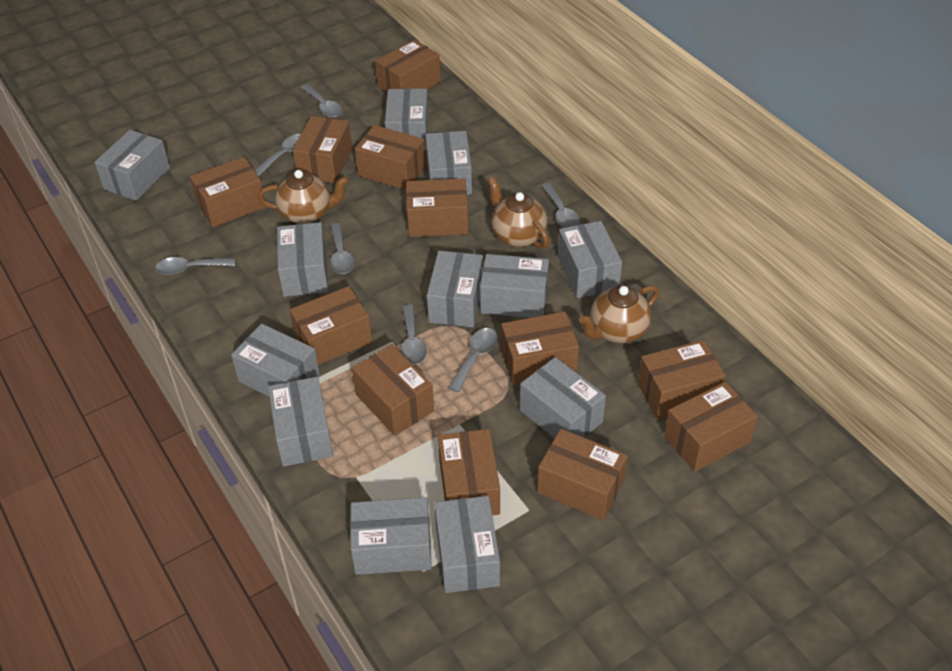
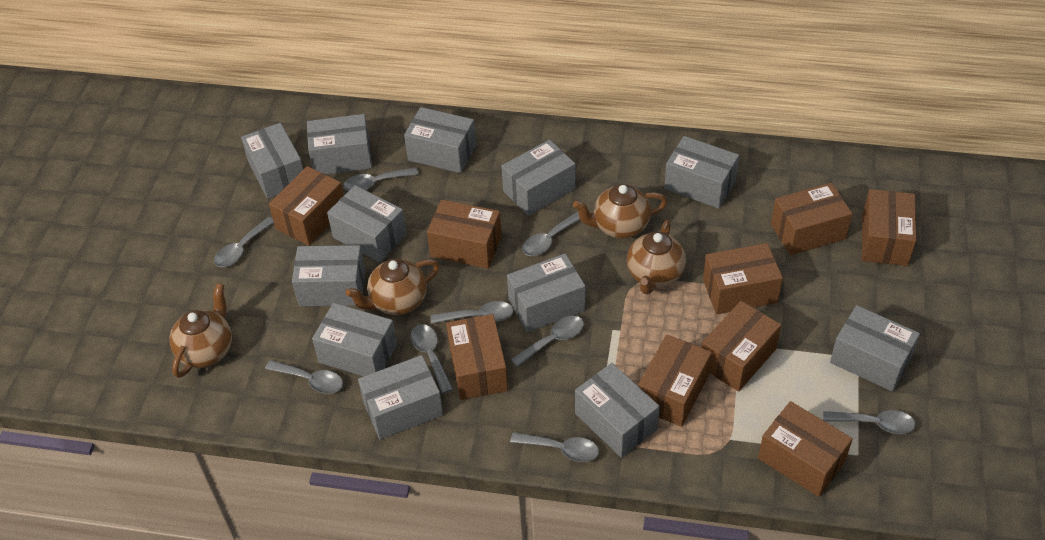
brown box: [190,157,266,227] [290,286,372,365] [293,116,352,183] [352,344,434,436] [355,125,426,190] [375,39,441,93] [406,178,468,237] [438,429,500,515] [501,312,579,386] [537,429,628,520] [638,340,726,419] [664,382,758,472] = 12 -> [269,166,344,246] [427,200,502,269] [446,314,508,400] [638,334,712,427] [702,301,781,391] [703,243,783,314] [758,401,853,497] [771,183,852,255] [862,189,916,266] = 9
brown teapot: [258,170,349,224] [488,177,549,249] [579,285,659,343] = 3 -> [170,283,232,378] [346,259,440,315] [573,184,667,239] [627,220,686,294] = 4
grey spoon: [155,257,235,275] [254,134,301,177] [301,84,342,118] [330,223,354,274] [401,304,427,364] [449,328,498,392] [542,183,580,228] = 7 -> [214,217,274,267] [265,360,343,394] [344,168,419,191] [411,324,453,394] [431,301,514,324] [510,432,599,462] [511,316,584,367] [522,211,580,256] [823,410,916,434] = 9

